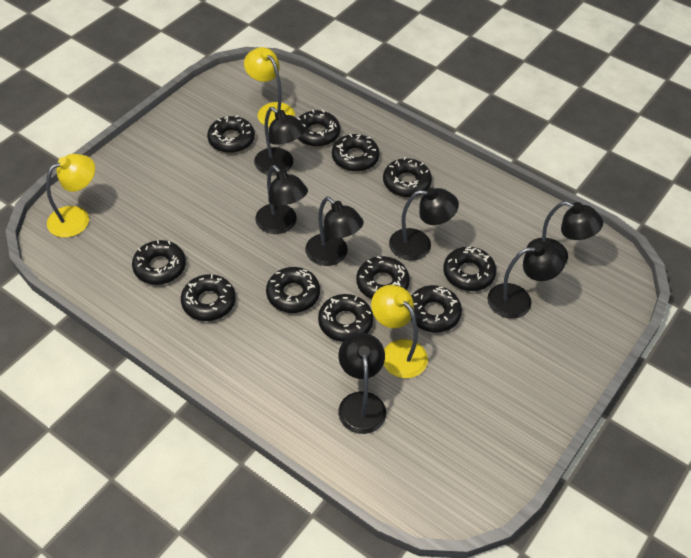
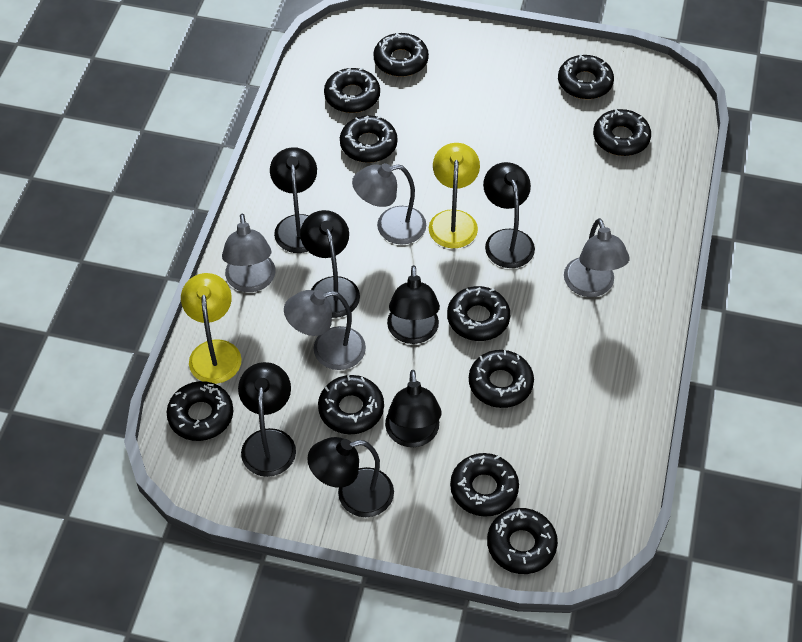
grey lamp: none = 0 -> [222,214,276,292] [284,290,366,370] [352,163,426,245] [564,218,630,297] = 4
yellow lamp: [46,154,95,238] [244,47,295,127] [371,285,428,378] = 3 -> [181,273,242,384] [429,143,480,248] = 2

